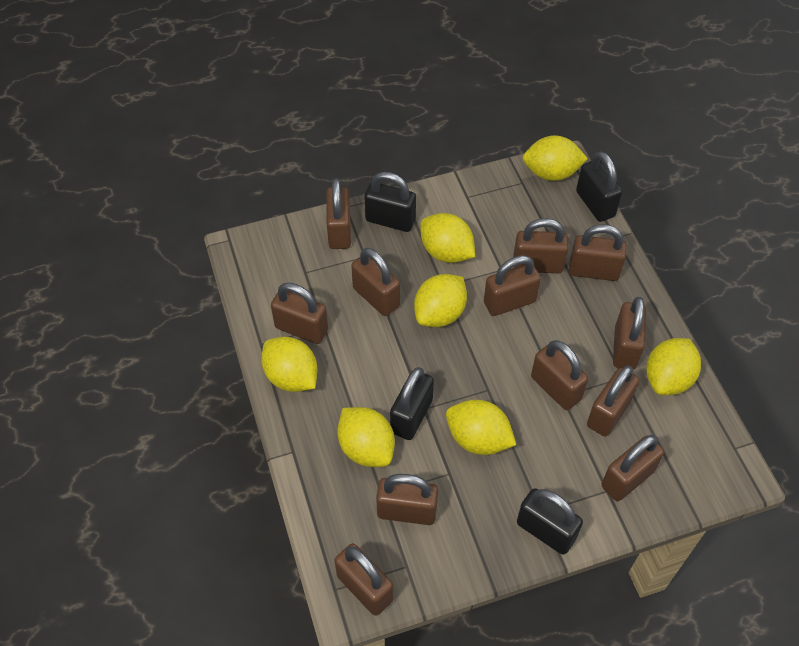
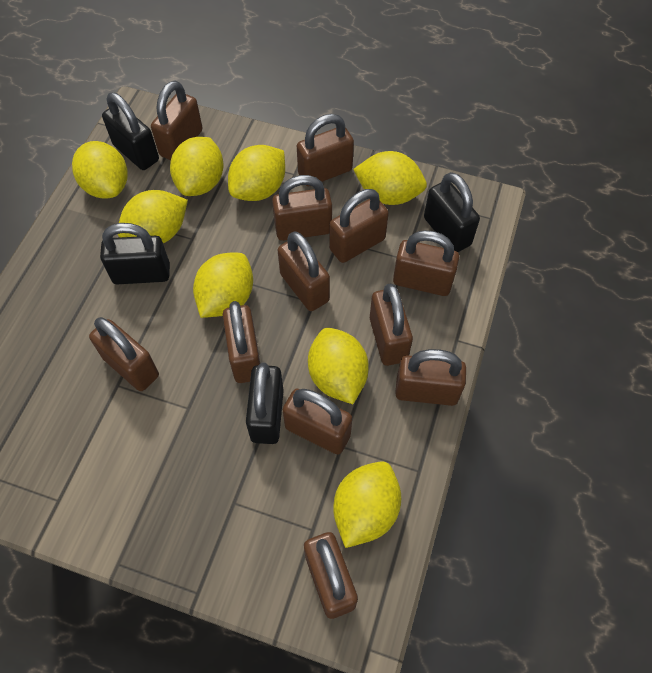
yellow lemon: [261,337,318,392] [337,407,395,467] [414,274,467,327] [420,213,475,263] [446,400,516,455] [523,135,588,181] [646,338,701,395] = 7 -> [72,141,128,199] [118,190,188,243] [170,137,223,196] [193,253,253,318] [228,145,285,201] [308,328,369,404] [333,461,401,548] [353,151,427,205] = 8

